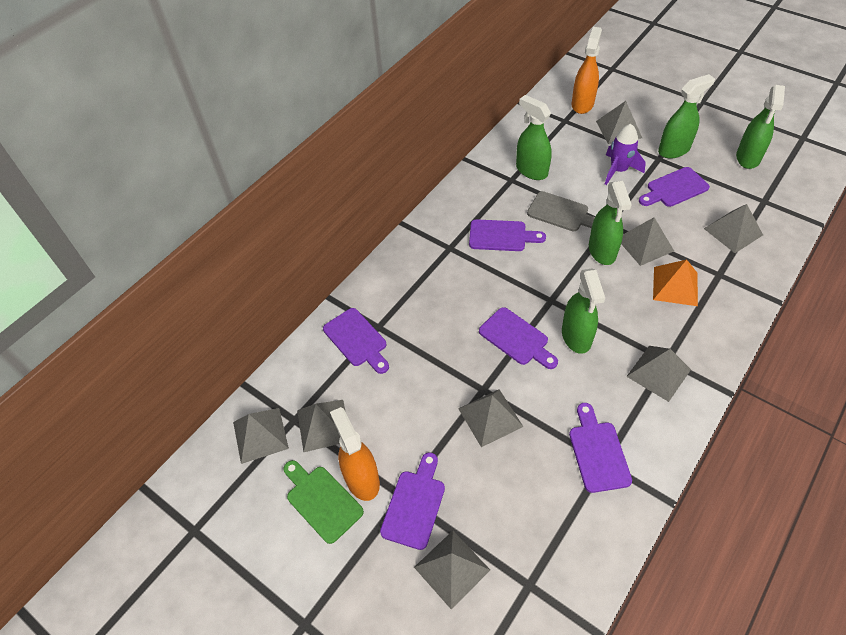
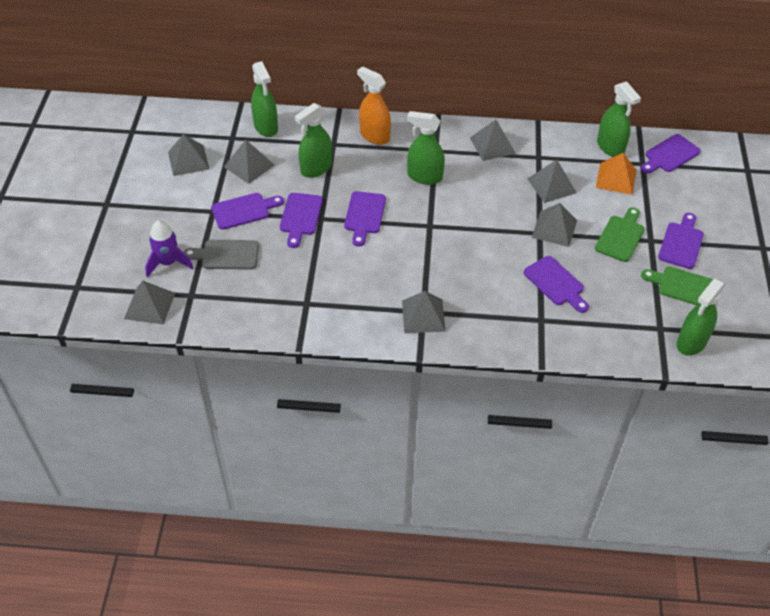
green cutting board: [283,460,364,544] = 1 -> [595,207,645,262] [641,267,713,305] = 2
grey pyramid: [233,408,289,464] [297,400,346,453] [414,531,490,609] [458,389,523,447] [596,101,642,144] [621,217,674,266] [626,346,691,402] [704,204,763,253] = 8 -> [124,281,175,325] [168,134,209,176] [224,140,274,184] [402,291,446,333] [470,119,516,161] [527,160,577,203] [532,203,577,247] = 7
orange spray bottle: [330,407,380,501] [572,27,602,114] = 2 -> [357,66,391,145] = 1

